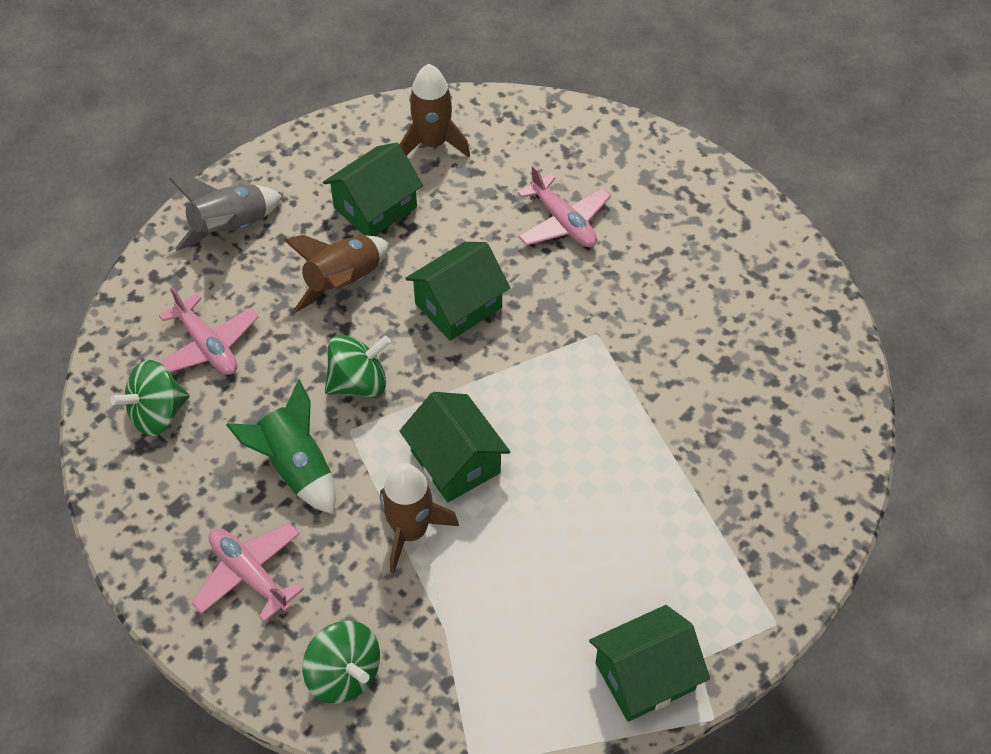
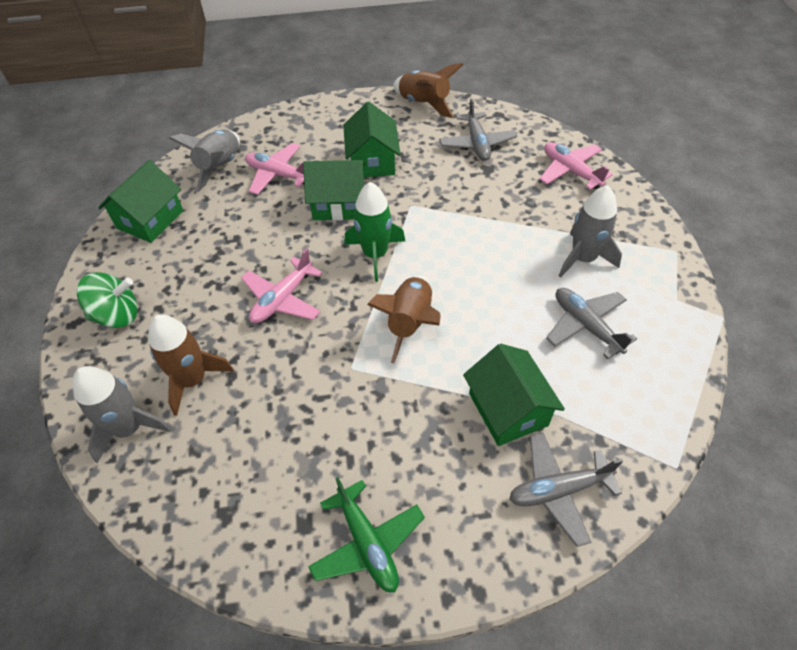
green plane: none = 0 -> [308,477,425,592] = 1
green spinning top: [110,360,189,436] [302,621,380,704] [325,335,391,397] = 3 -> [77,272,138,328] = 1
grey plane: none = 0 -> [439,98,517,161] [509,432,623,547] [546,288,637,359] = 3
grey rocket: [169,176,282,251] = 1 -> [72,366,171,463] [169,130,240,192] [559,185,622,278] = 3

